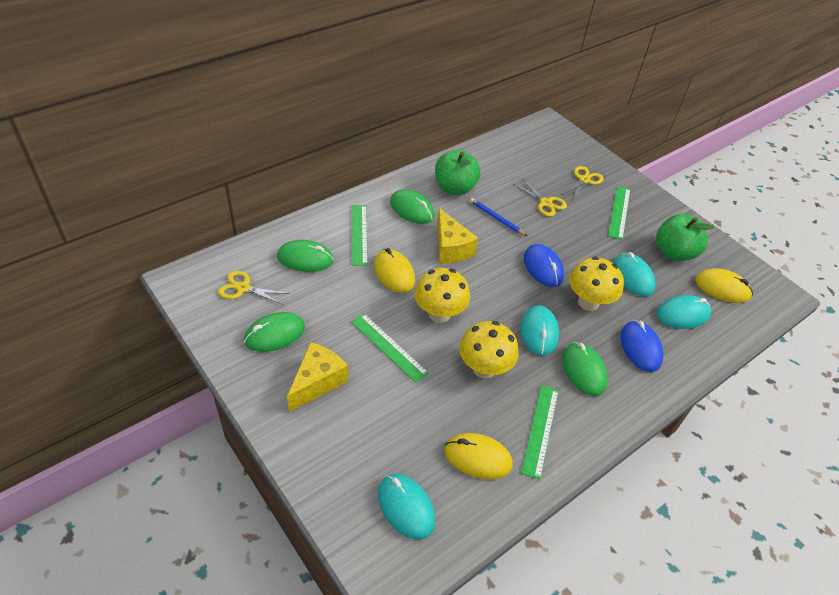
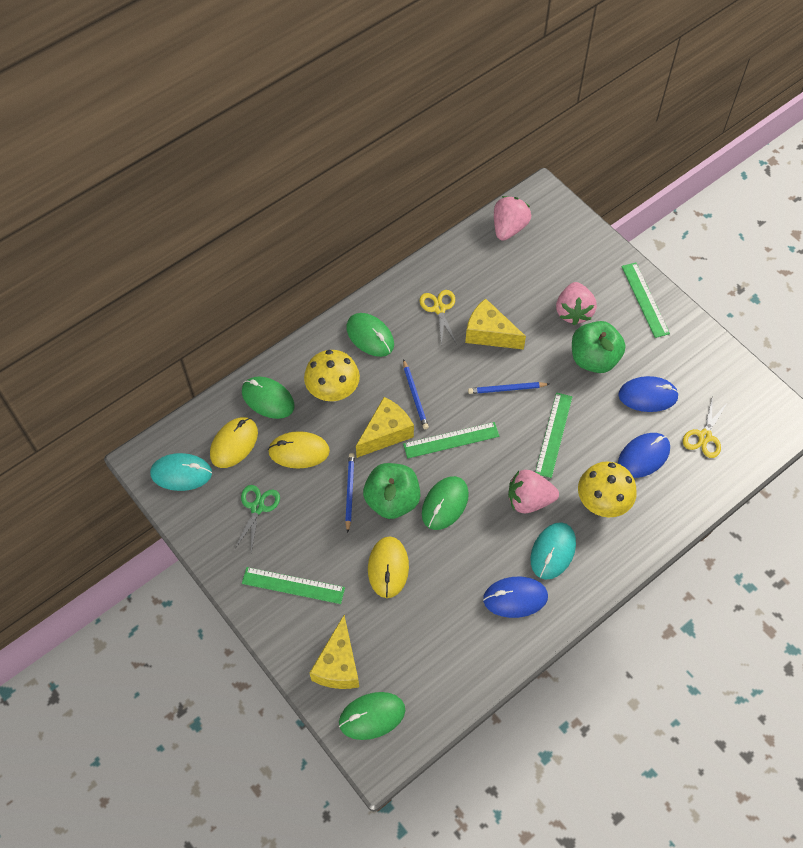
blue mouse: [524,244,564,287] [620,320,663,372] = 2 -> [483,577,548,618] [618,376,679,412] [618,433,670,478] = 3
blue pencil: [470,198,527,236] = 1 -> [345,453,355,533] [403,359,429,429] [468,382,549,394] = 3
green scissors: none = 0 -> [234,485,280,553] = 1
pink strawberry: none = 0 -> [494,196,531,241] [508,470,559,513] [556,282,597,325] = 3
turquoise mouse: [378,474,435,540] [520,305,559,356] [613,252,656,296] [657,295,711,329] = 4 -> [150,453,212,491] [530,522,576,580] = 2
yellow cheese: [287,342,348,412] [437,208,478,264] = 2 -> [309,615,359,689] [356,397,414,458] [465,298,526,350] = 3
yellow mushroom: [414,268,470,323] [459,321,519,379] [569,256,624,311] = 3 -> [304,350,360,402] [578,462,637,517] = 2
yellow scissors: [218,271,290,305] [513,178,567,217] [561,166,604,201] = 3 -> [420,290,457,347] [683,396,728,458] = 2

